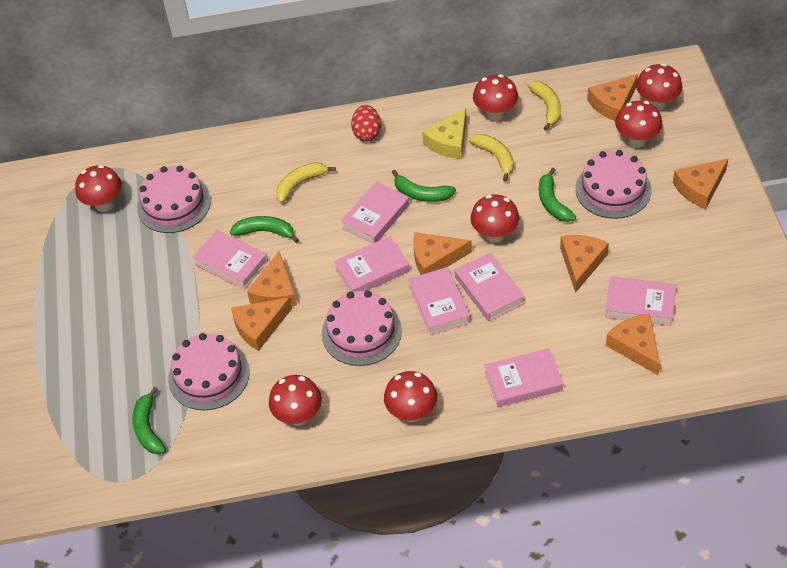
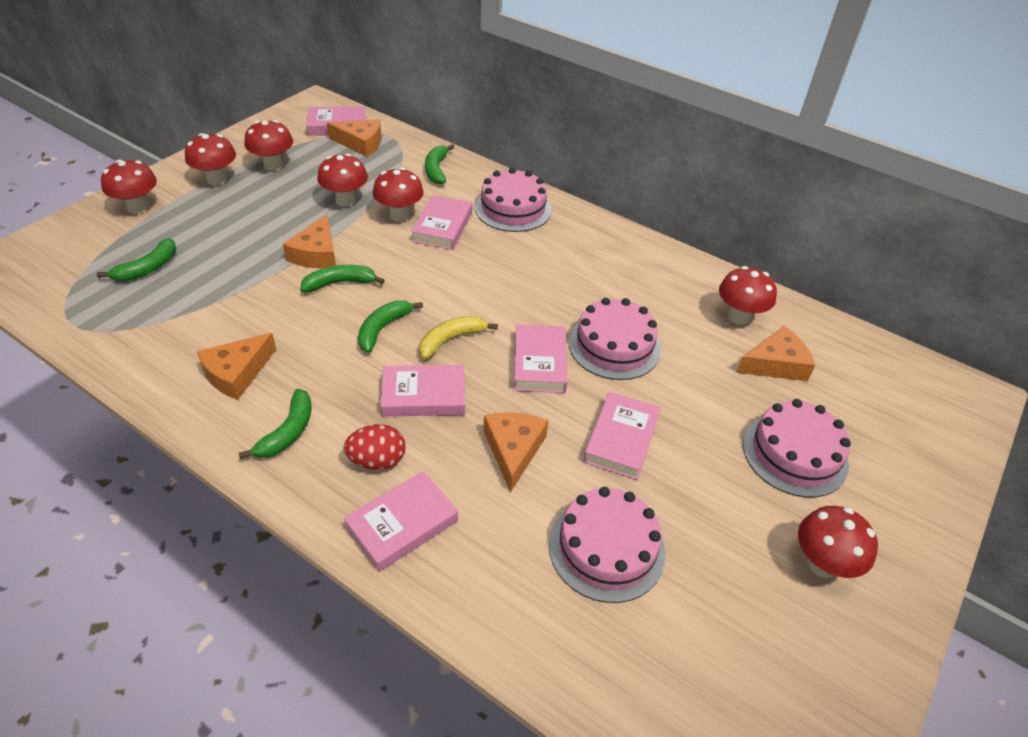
green banana: [133,387,166,454] [230,216,299,243] [392,170,456,202] [539,167,576,222] = 4 -> [97,238,176,281] [239,388,311,459] [300,265,385,292] [358,300,423,353] [425,144,455,184] = 5
orange cheese: [231,297,292,351] [247,251,297,306] [413,232,472,275] [560,235,609,293] [587,74,638,121] [606,314,660,375] [673,158,729,209] = 7 -> [197,333,276,400] [283,214,336,269] [327,119,381,157] [483,412,549,493] [737,326,815,381] = 5
pink book: [192,230,268,289] [334,236,410,292] [341,181,410,244] [408,267,470,335] [455,253,524,321] [485,348,563,407] [605,276,676,326] = 7 -> [306,106,366,136] [344,471,458,572] [380,365,465,417] [411,195,472,250] [514,324,568,393] [583,392,661,480] = 6
yellow banana: [276,162,336,203] [469,134,514,182] [527,81,561,131] = 3 -> [419,316,498,359] = 1
yellow cheese: [422,108,466,159] = 1 -> none = 0

